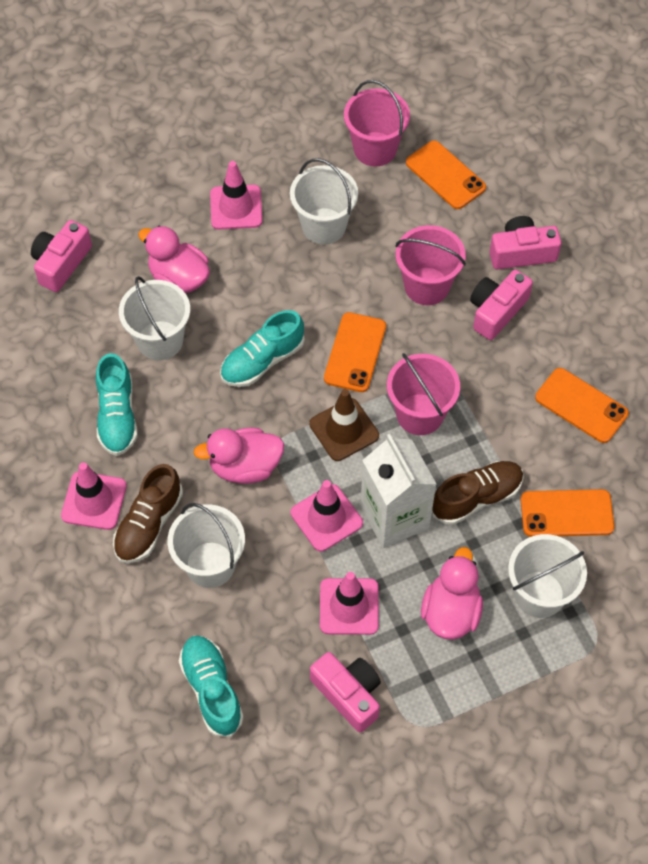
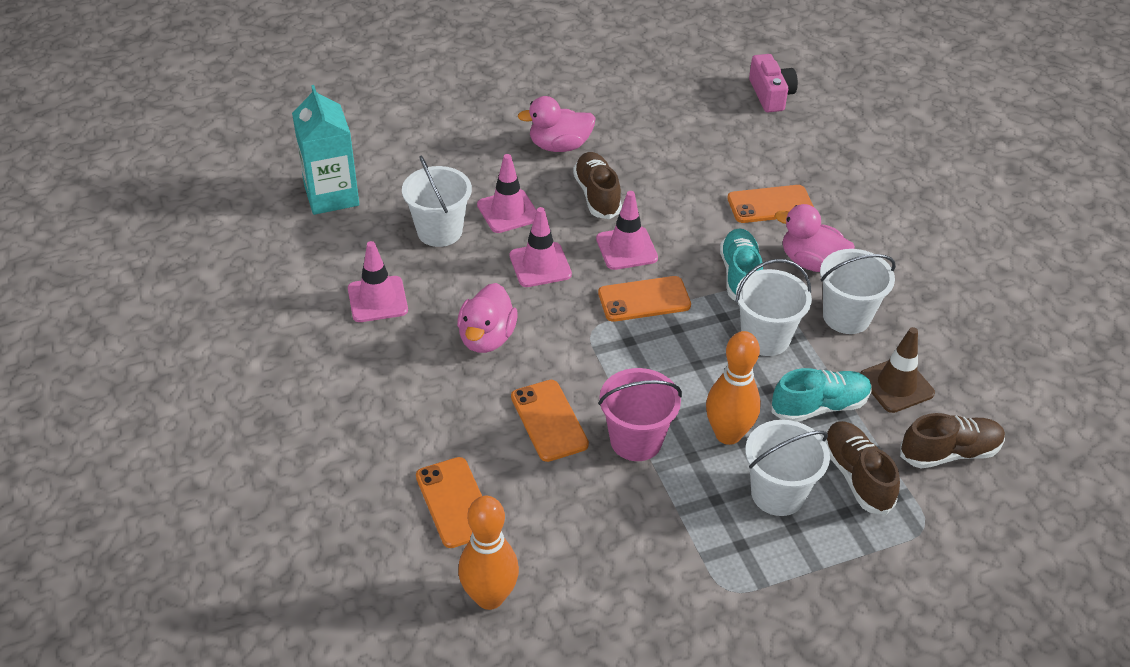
brown shoe: [113,464,183,563] [432,461,524,525] = 2 -> [573,152,622,219] [825,421,900,515] [900,413,1005,469] = 3
orange bowling pin: none = 0 -> [458,496,519,610] [706,331,761,445] = 2
pink bucket: [344,80,410,166] [387,353,460,435] [395,225,466,305] = 3 -> [598,368,682,461] = 1
pink camera: [31,220,92,292] [310,652,381,732] [470,270,533,340] [490,216,561,269] = 4 -> [749,54,798,112] = 1
turquoise carton: none = 0 -> [292,85,359,215] = 1
turquoise shoe: [96,353,138,456] [179,636,244,737] [220,310,305,387] = 3 -> [720,228,763,301] [771,368,872,422] = 2
white carton: [361,434,436,548] = 1 -> none = 0

